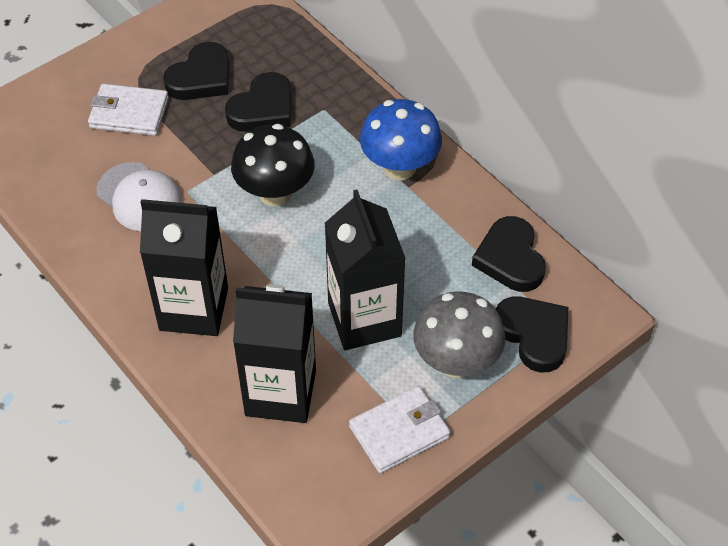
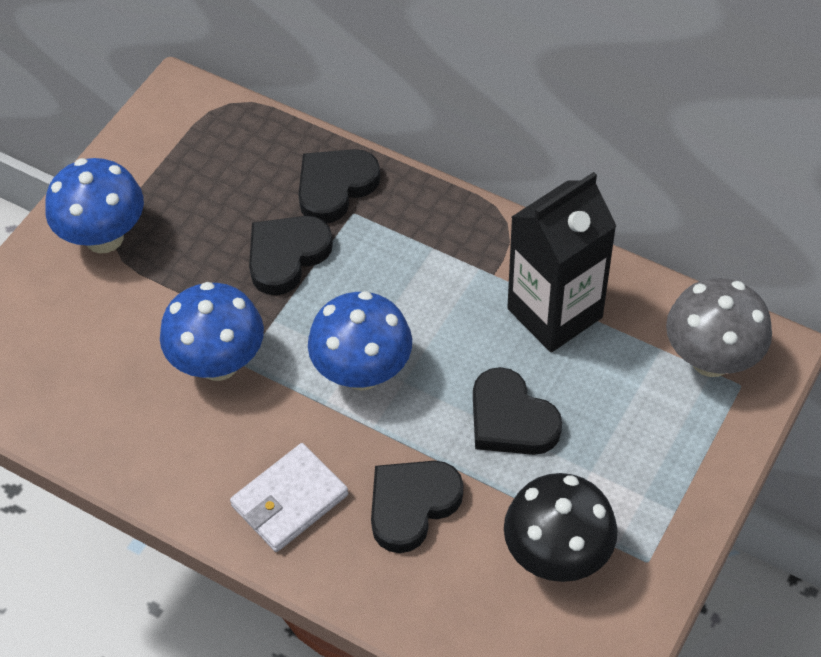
black carton: [140,199,228,336] [233,284,316,423] [325,190,406,350] = 3 -> [507,172,616,352] = 1
blue mushroom: [360,99,442,180] = 1 -> [45,158,144,254] [160,282,264,381] [308,291,412,391] = 3
white cap: [96,162,182,231] = 1 -> none = 0
white wallet: [88,84,169,136] [349,386,451,474] = 2 -> [230,443,348,552] = 1

